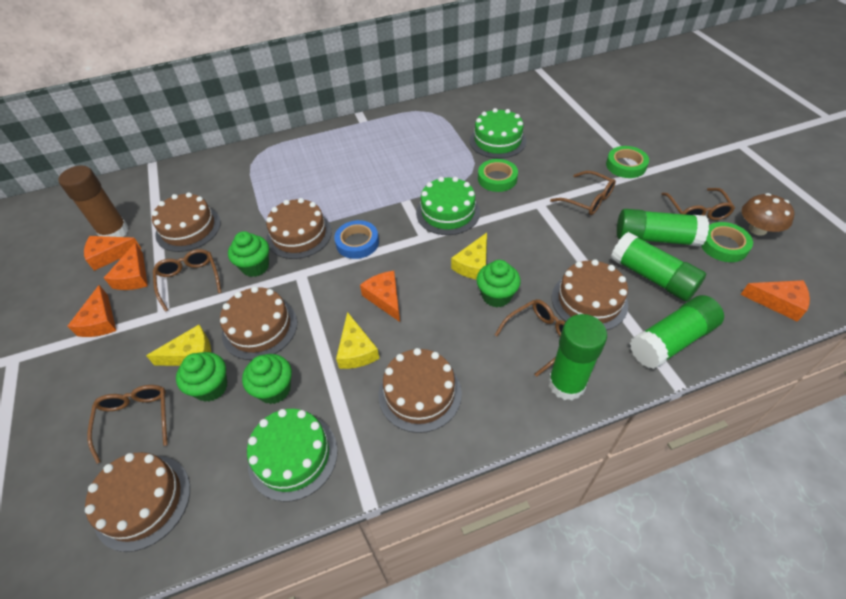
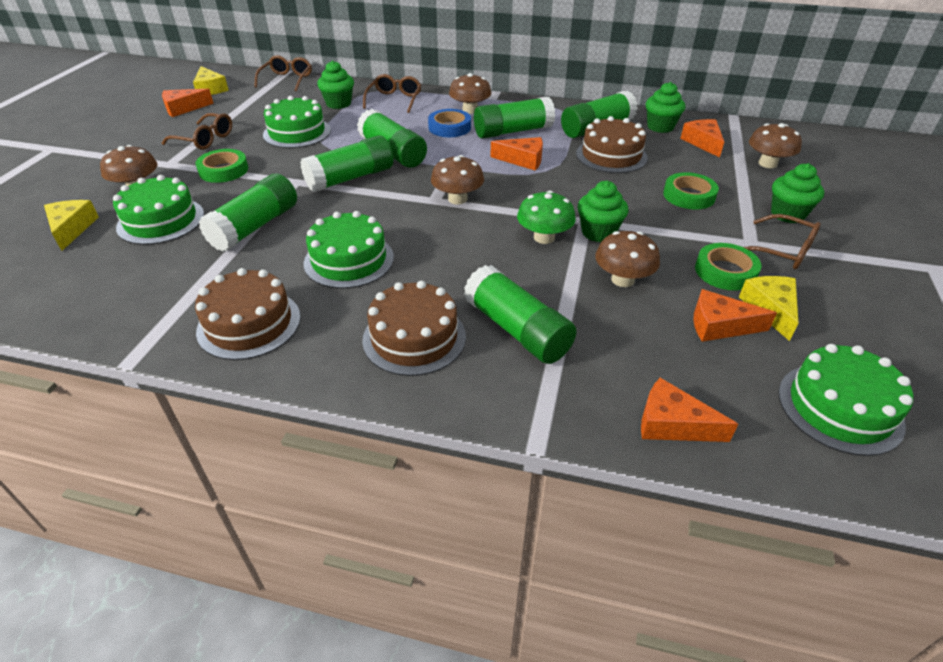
brown cake: [85,452,190,552] [152,192,221,252] [220,286,297,360] [266,198,332,259] [379,348,462,433] [552,259,628,330] = 6 -> [195,268,301,360] [362,281,466,376] [576,116,648,173] = 3
brown glasses: [87,385,167,463] [153,249,222,312] [495,299,565,377] [550,171,616,215] [661,188,735,220] = 5 -> [162,113,232,150] [254,55,312,91] [363,74,421,113] [744,214,821,269] = 4
brown glue stick: [58,166,129,237] = 1 -> none = 0
brown mushroom: [742,193,795,236] = 1 -> [100,145,158,186] [431,155,484,205] [449,73,491,114] [595,231,660,287] [749,123,802,168] = 5
green cake: [247,409,338,502] [416,177,480,235] [470,108,526,159] = 3 -> [113,175,204,245] [263,96,331,148] [304,211,394,289] [779,344,913,456] = 4
green glue stick: [548,314,607,401] [611,232,706,301] [617,209,709,247] [630,295,724,369] = 4 -> [199,174,297,252] [300,135,393,192] [357,109,427,168] [464,265,576,364] [474,97,555,139] [561,91,638,138] = 6
green mushroom: none = 0 -> [517,191,576,244] = 1

